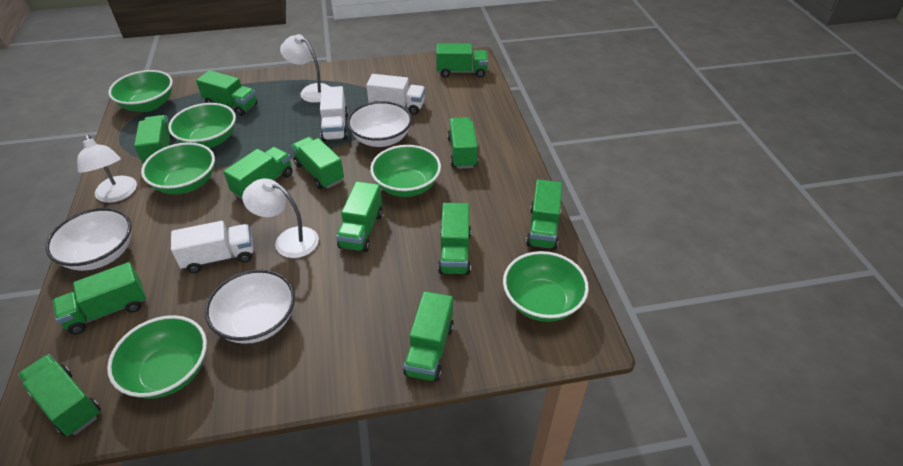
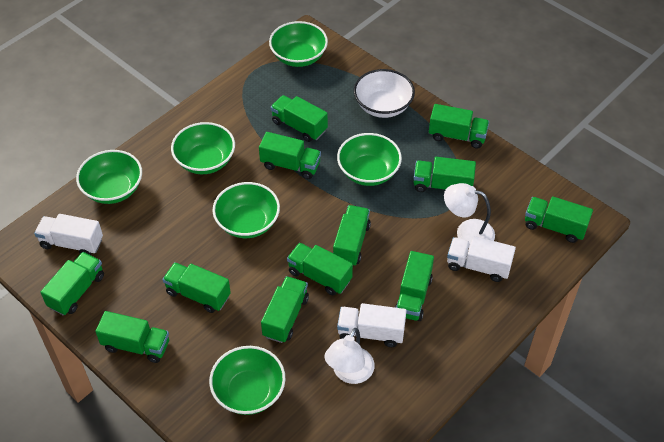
white bowl: [46,208,132,271] [205,270,295,344] [347,101,412,147] = 3 -> [354,69,415,118] = 1
white lamp: [77,135,137,203] [242,178,319,258] [280,34,330,103] = 3 -> [324,328,375,384] [444,183,495,247] = 2

